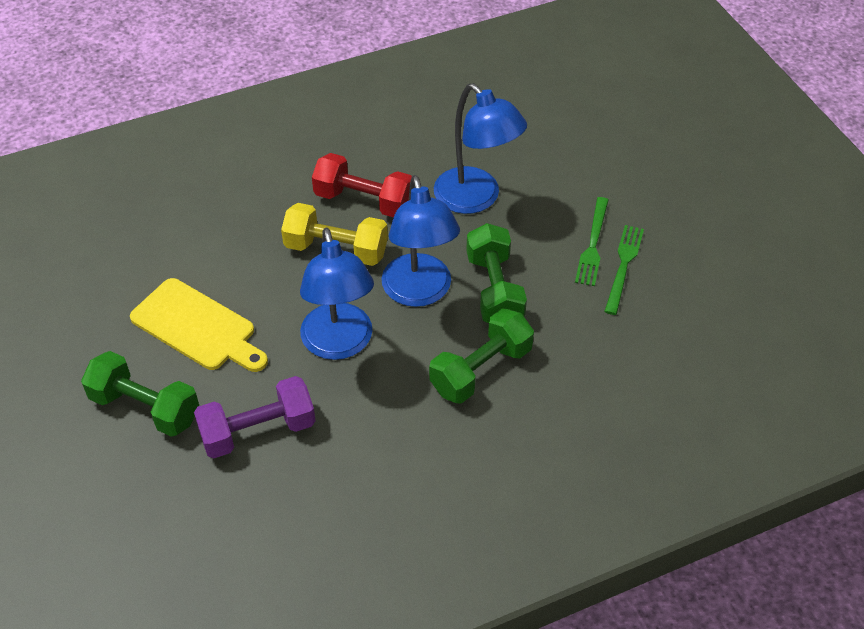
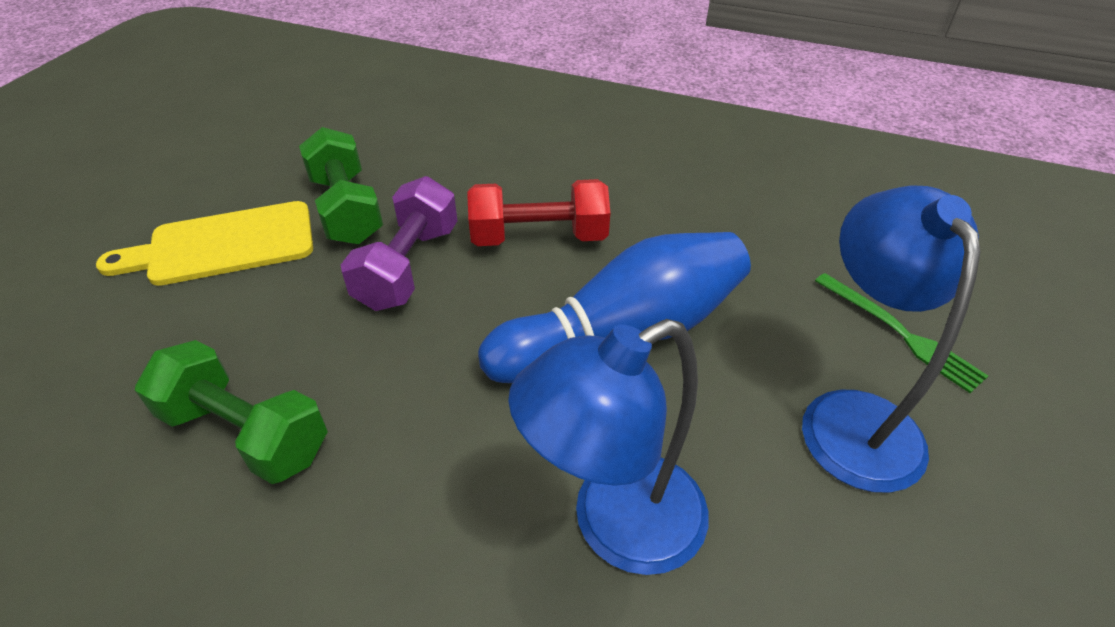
blue bowling pin: none = 0 -> [478,232,751,383] = 1
blue lamp: [300,228,374,360] [381,175,460,307] [434,83,527,214] = 3 -> [508,319,709,575] [802,185,980,493] = 2
green dumbbell: [81,351,199,437] [429,309,534,404] [466,223,527,323] = 3 -> [135,340,328,484] [299,127,383,244] = 2
green fork: [575,197,609,286] [604,225,644,315] = 2 -> [815,273,988,393] = 1
yellow dumbbell: [281,203,388,266] = 1 -> none = 0

